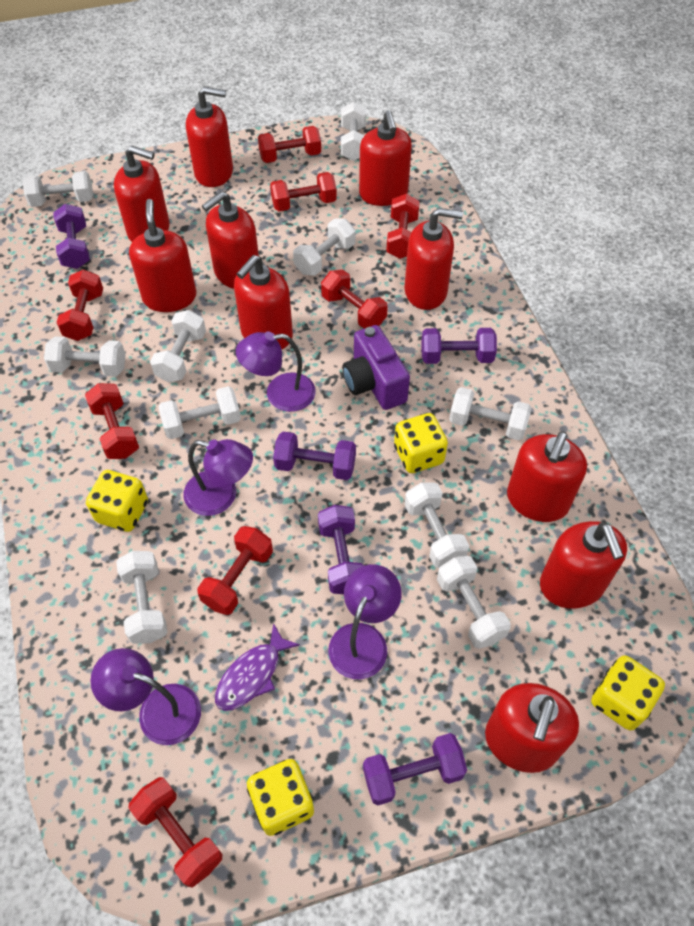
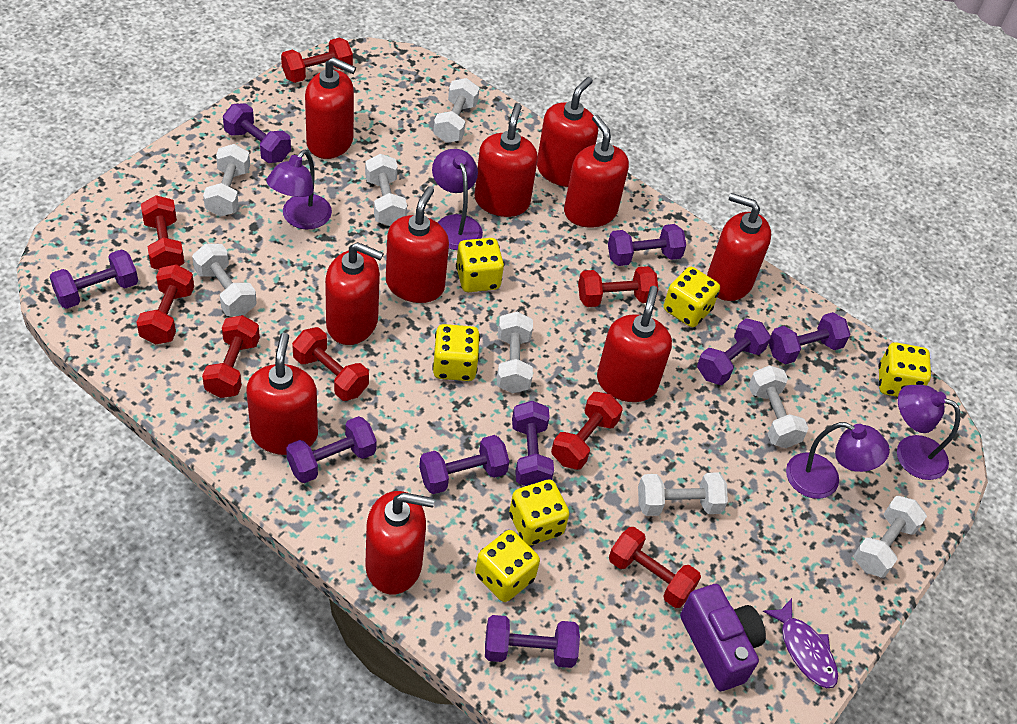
purple dumbbell: [53,204,90,269] [273,432,356,480] [318,505,364,594] [363,733,467,805] [421,328,497,364] = 5 -> [50,249,138,309] [223,103,291,163] [286,416,377,483] [419,435,509,494] [485,615,580,668] [512,401,554,486] [608,224,686,266] [697,318,771,385] [769,312,850,364] = 9
white dumbbell: [23,171,93,207] [44,336,126,377] [116,551,168,644] [150,310,206,382] [158,386,241,439] [293,219,356,276] [341,102,366,161] [404,483,469,568] [437,556,511,649] [449,387,531,440] = 10 -> [192,244,257,316] [203,144,250,217] [365,154,407,226] [433,78,480,143] [497,312,533,393] [638,473,728,516] [748,365,809,448] [854,496,927,577] = 8
yellow dice: [86,470,148,532] [247,759,314,836] [394,413,448,473] [591,655,665,730] = 4 -> [432,324,480,381] [456,238,504,292] [475,530,540,602] [509,480,569,546] [664,267,720,327] [878,342,931,397] = 6

